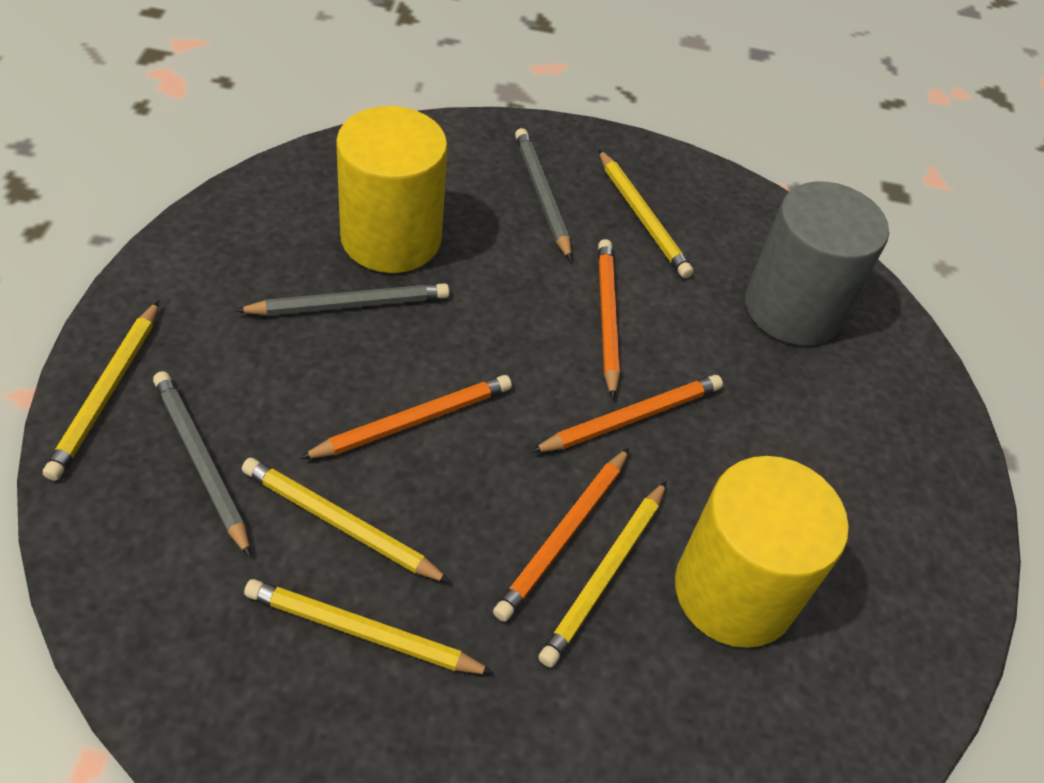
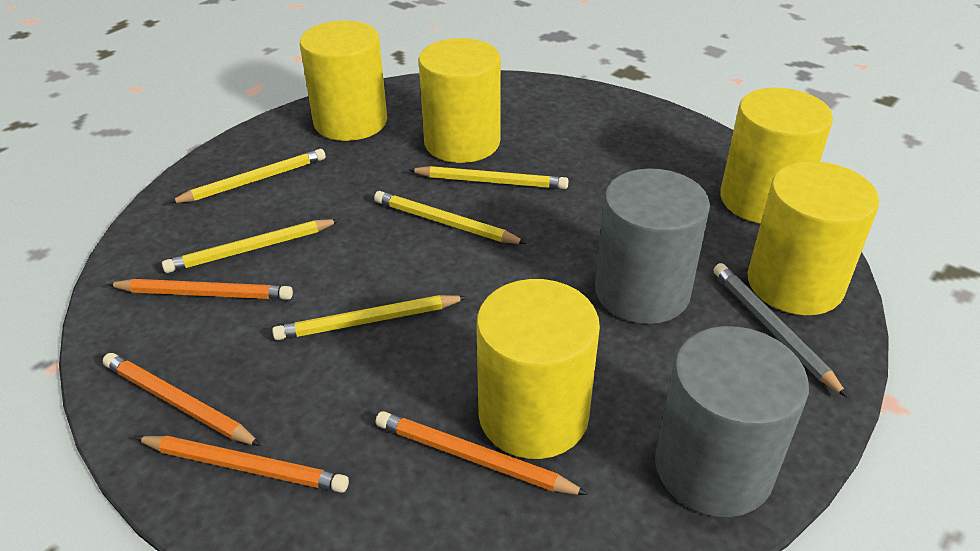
grey cylinder: [745,181,889,345] = 1 -> [595,168,710,324] [655,326,809,517] = 2
grey pencil: [153,371,251,557] [235,283,449,316] [515,128,572,261] = 3 -> [713,263,848,398] = 1
yellow cylinder: [336,106,448,273] [675,456,849,648] = 2 -> [300,20,387,141] [419,38,501,163] [476,279,600,459] [720,88,833,224] [747,161,879,315] = 5

